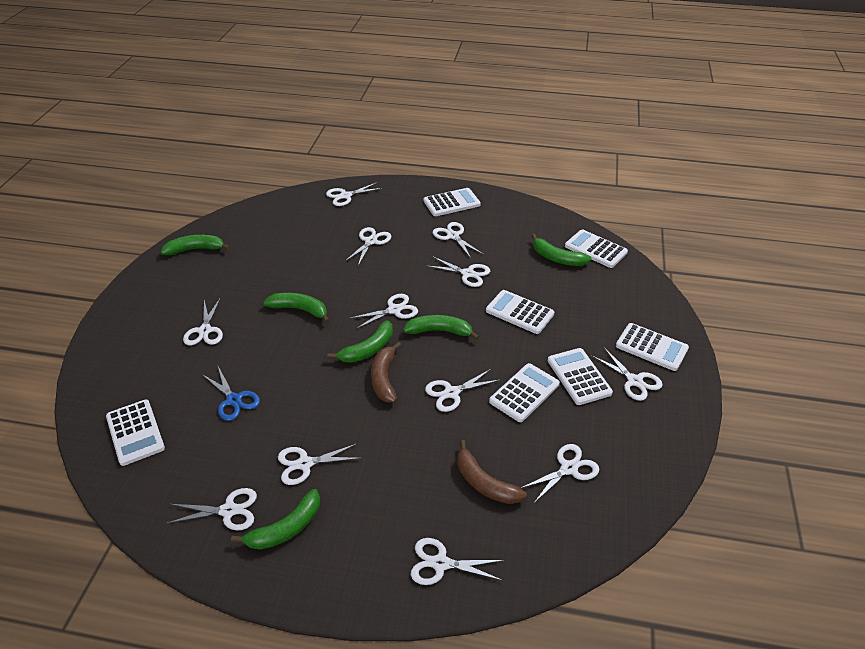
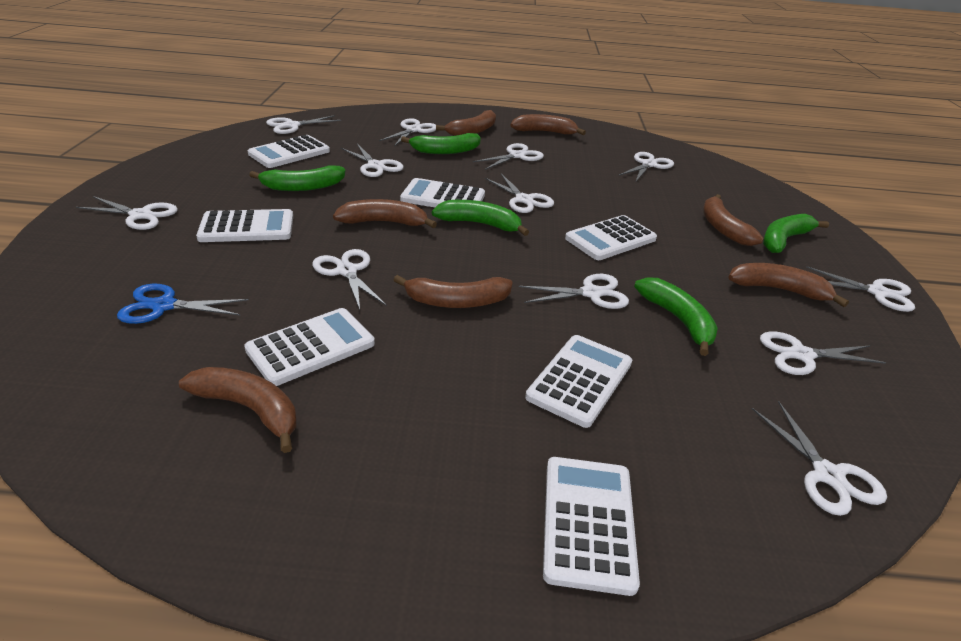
brown banana: [371,342,401,402] [458,440,527,504] = 2 -> [179,367,296,453] [333,199,437,228] [394,275,513,308] [436,110,496,136] [510,114,586,135] [703,194,764,246] [728,263,849,307] = 7
green banana: [161,235,230,255] [231,489,320,550] [263,293,330,323] [327,320,393,363] [403,315,479,340] [531,234,591,266] = 6 -> [249,165,345,191] [401,133,481,154] [432,200,529,236] [634,277,718,356] [763,214,829,253] = 5

